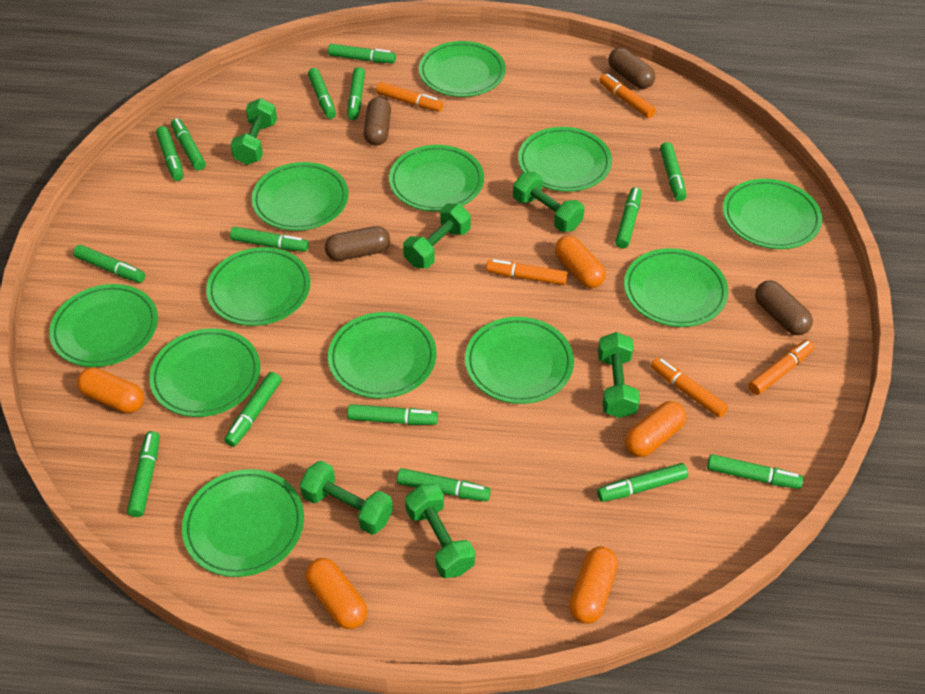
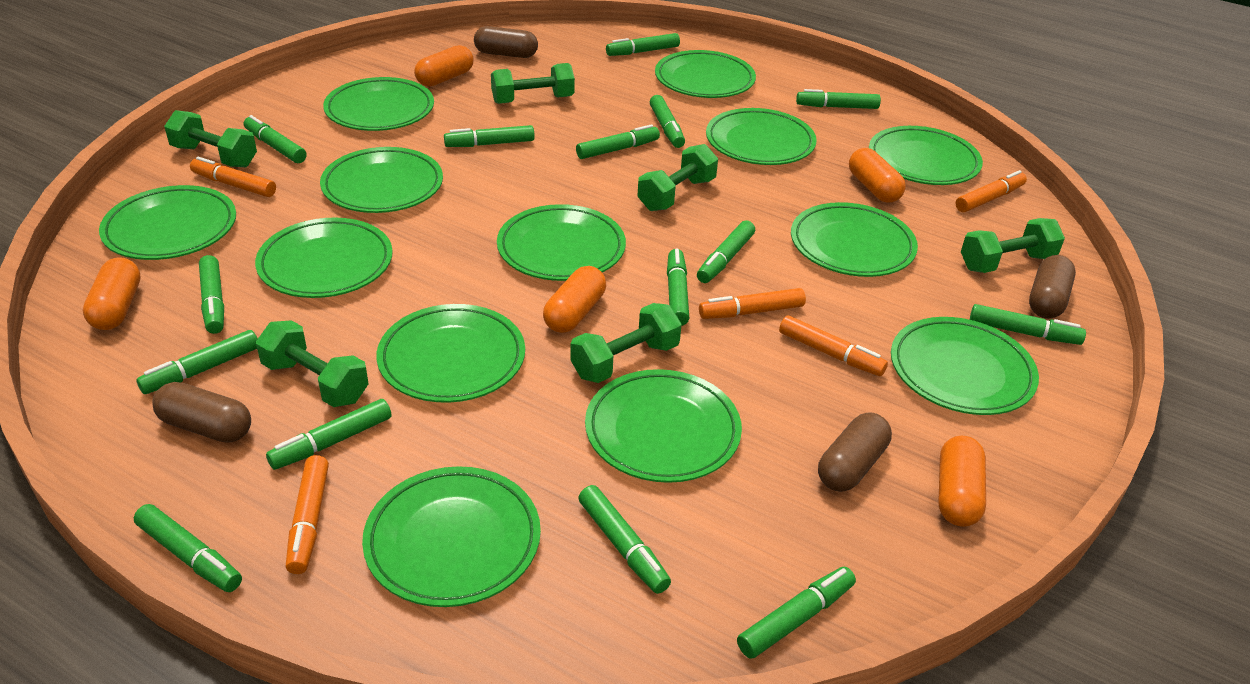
green plate: [49,284,158,367] [149,328,260,417] [182,469,304,577] [206,247,310,326] [252,162,349,231] [328,312,437,399] [389,145,484,212] [419,41,506,97] [465,317,574,404] [518,127,612,192] [624,248,728,327] [723,179,822,249] = 12 -> [99,185,236,260] [255,218,393,298] [320,147,443,213] [323,77,434,131] [362,466,541,607] [376,304,525,403] [497,204,626,281] [585,369,742,483] [655,50,756,98] [706,108,817,165] [791,202,918,277] [869,126,983,185] [891,317,1039,415] = 13

